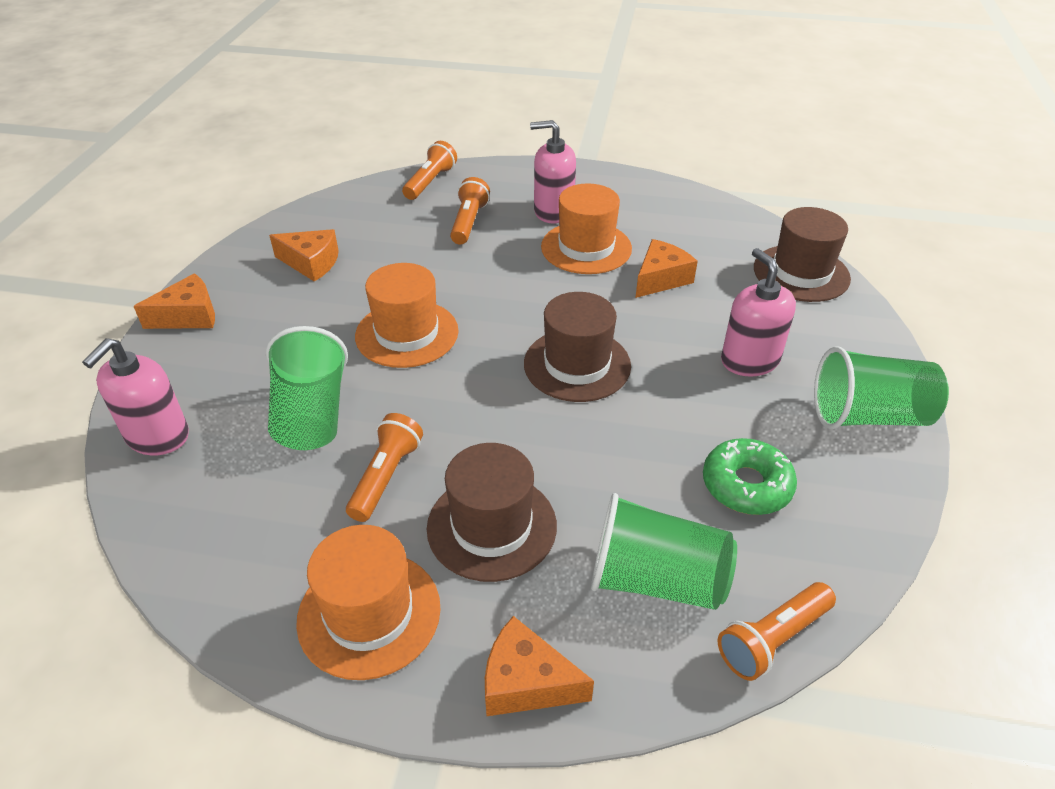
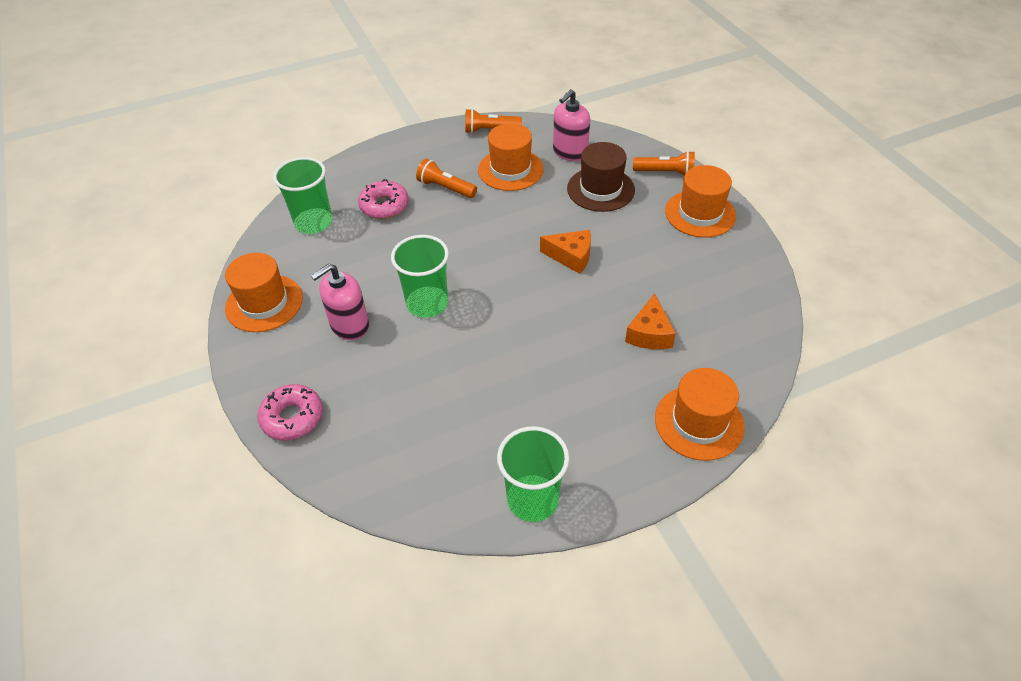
brown hat: [427,443,557,582] [524,292,631,402] [754,207,851,302] = 3 -> [567,142,635,212] = 1
green donut: [703,438,797,515] = 1 -> none = 0
orange cheese: [133,273,215,329] [269,229,339,282] [485,616,594,716] [635,239,698,298] = 4 -> [540,230,591,274] [625,293,676,349] = 2
orange flashlight: [346,413,423,522] [402,141,457,200] [450,177,490,245] [718,582,836,681] = 4 -> [416,159,477,198] [465,109,522,134] [633,151,695,176] = 3
orange hat: [296,525,441,680] [355,263,459,368] [541,183,632,274] = 3 -> [225,253,303,332] [478,123,544,191] [655,368,745,461] [665,165,736,238] = 4
pink donut: none = 0 -> [258,384,323,440] [358,179,409,219] = 2
pink soap dispenser: [82,338,189,455] [530,120,576,223] [721,248,796,376] = 3 -> [311,264,369,340] [553,89,590,161] = 2

